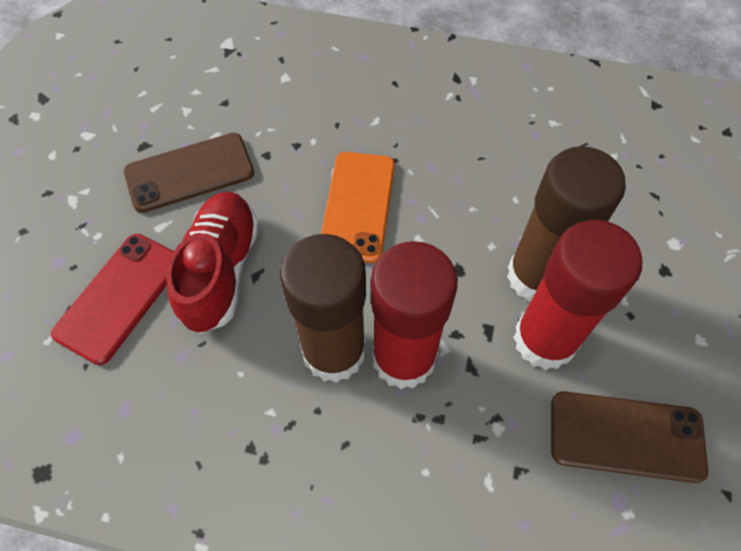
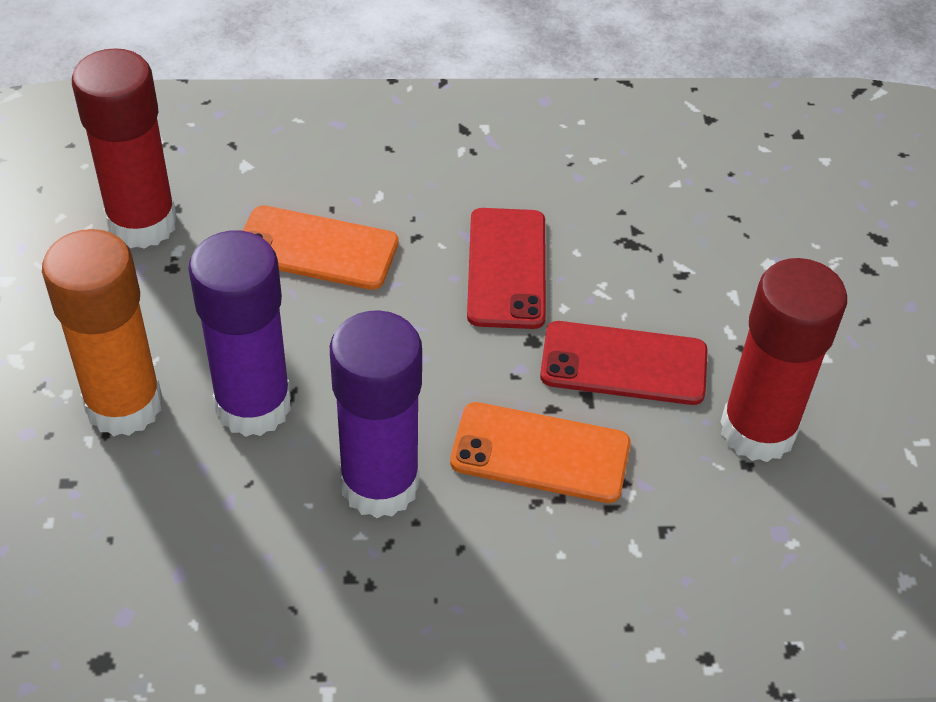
brown glue stick: [280,234,366,383] [507,146,626,302] = 2 -> none = 0
brown phone: [124,133,254,213] [551,391,708,483] = 2 -> none = 0
orange glue stick: none = 0 -> [42,229,163,436] = 1
orange phone: [321,152,395,263] = 1 -> [243,205,398,290] [450,402,631,503] = 2
purple glue stick: none = 0 -> [188,230,291,437] [330,310,422,518] = 2
red phone: [51,234,174,365] = 1 -> [467,208,546,329] [540,321,708,405] = 2
red shoe: [166,191,259,333] = 1 -> none = 0

